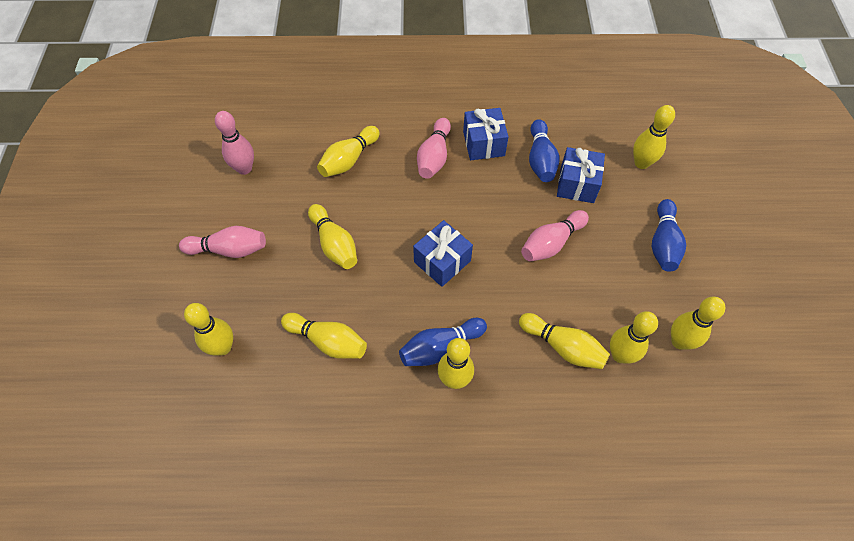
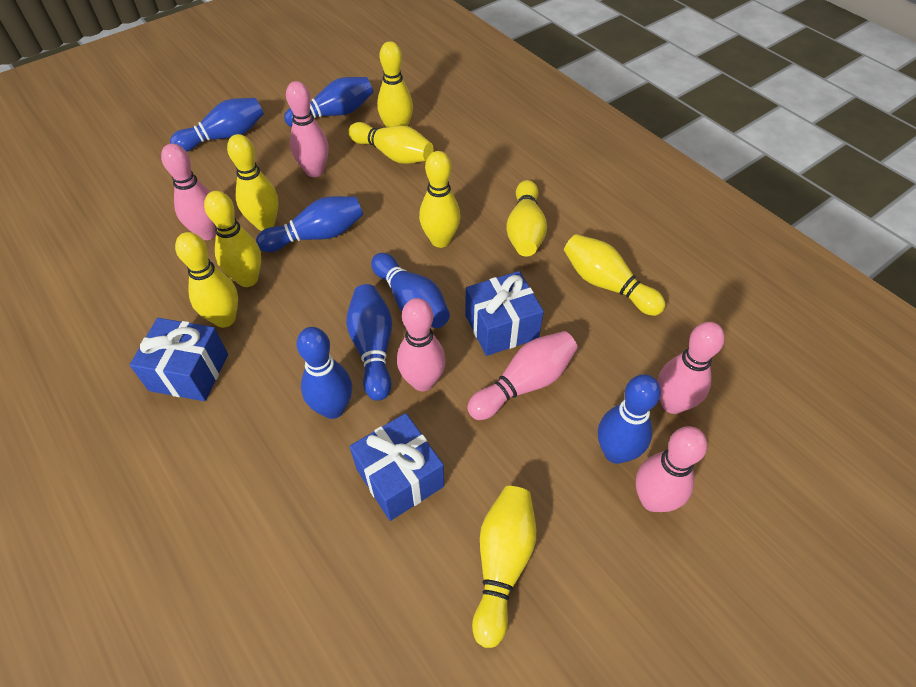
blue bowling pin: [399,318,487,366] [529,119,560,182] [652,199,686,271] = 3 -> [170,98,264,152] [256,196,363,252] [284,77,373,127] [296,327,352,419] [346,284,392,401] [371,253,450,328] [598,374,661,464] = 7
pink bowling pin: [179,226,266,258] [215,111,254,175] [417,118,451,179] [521,210,589,262] = 4 -> [161,144,216,240] [286,81,329,177] [397,298,446,391] [467,331,578,420] [636,426,707,512] [658,322,725,414] = 6

